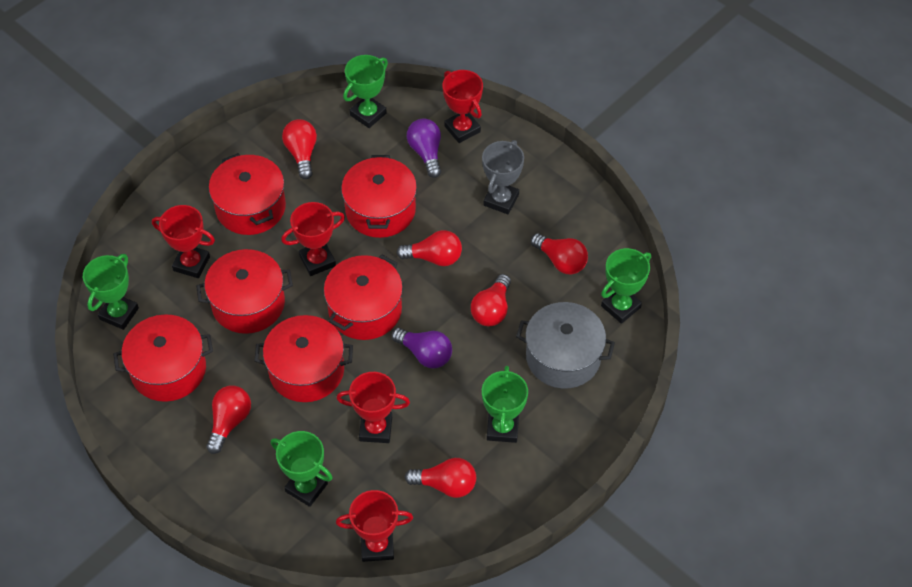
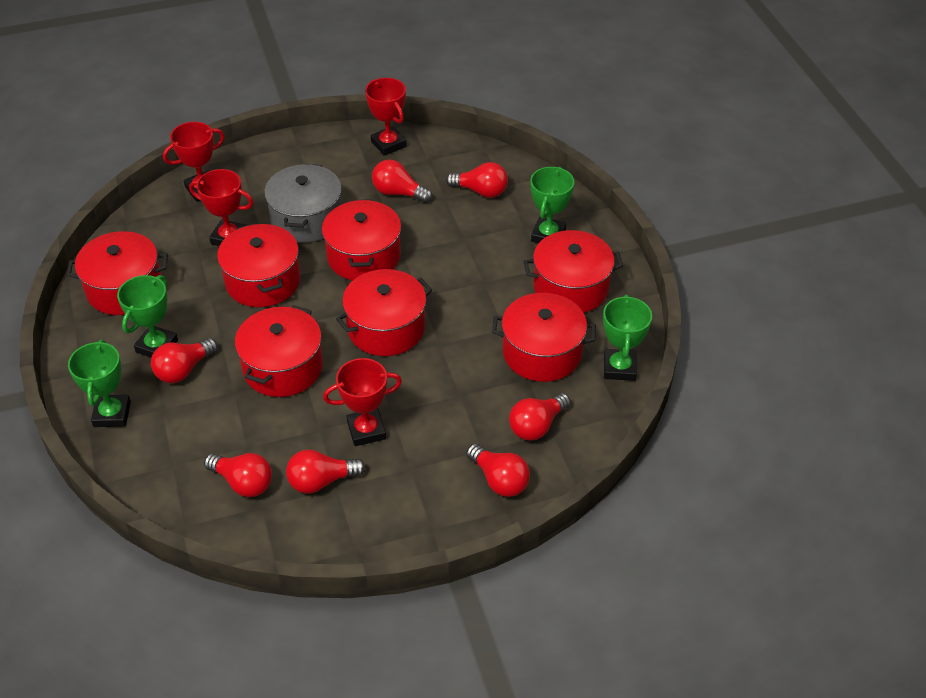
green trophy: [83,254,139,330] [271,431,333,507] [343,55,388,128] [482,365,528,443] [601,248,651,324] = 5 -> [68,340,131,427] [117,275,178,357] [530,167,574,243] [603,295,652,381] = 4
grey trophy: [482,140,524,214] = 1 -> none = 0
purple light bulb: [392,328,452,368] [407,118,441,178] = 2 -> none = 0
red light bulb: [206,386,251,454] [282,119,317,179] [396,230,462,266] [405,458,476,498] [471,274,511,326] [531,233,588,274] = 6 -> [151,338,218,383] [204,453,272,497] [286,449,366,494] [372,159,432,203] [446,162,508,198] [466,444,530,497] [509,393,571,441] = 7
red pot: [113,314,213,402] [196,249,293,334] [209,153,286,235] [254,315,353,402] [324,255,403,340] [341,155,417,238] = 6 -> [67,231,168,315] [217,223,300,307] [235,305,323,397] [322,199,401,280] [336,269,432,356] [492,293,596,382] [523,230,623,313] = 7
red trophy: [152,205,215,278] [281,202,345,276] [336,372,410,443] [336,490,413,562] [442,70,483,143] = 5 -> [163,122,225,202] [189,169,253,246] [323,358,402,446] [365,78,406,156] = 4

